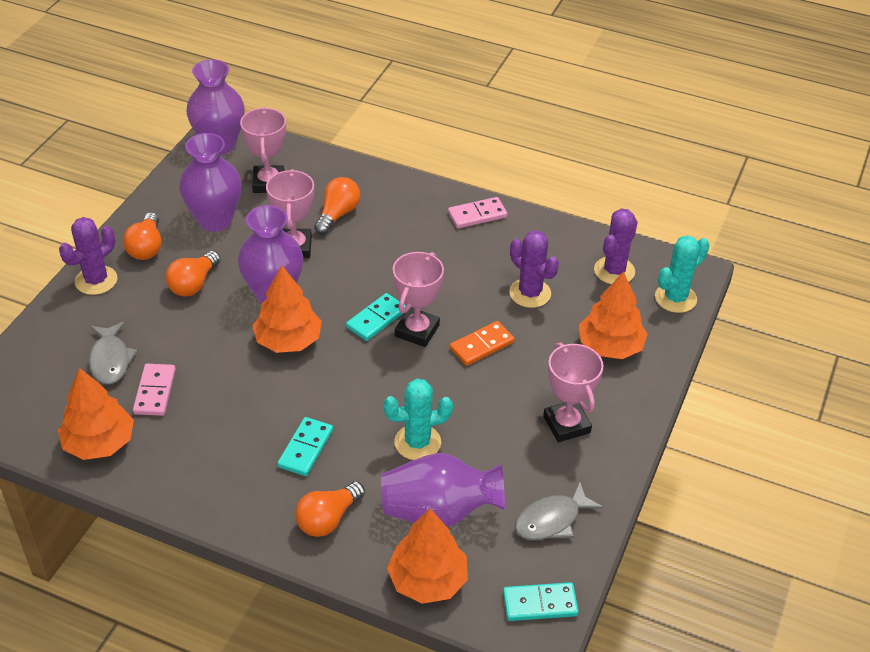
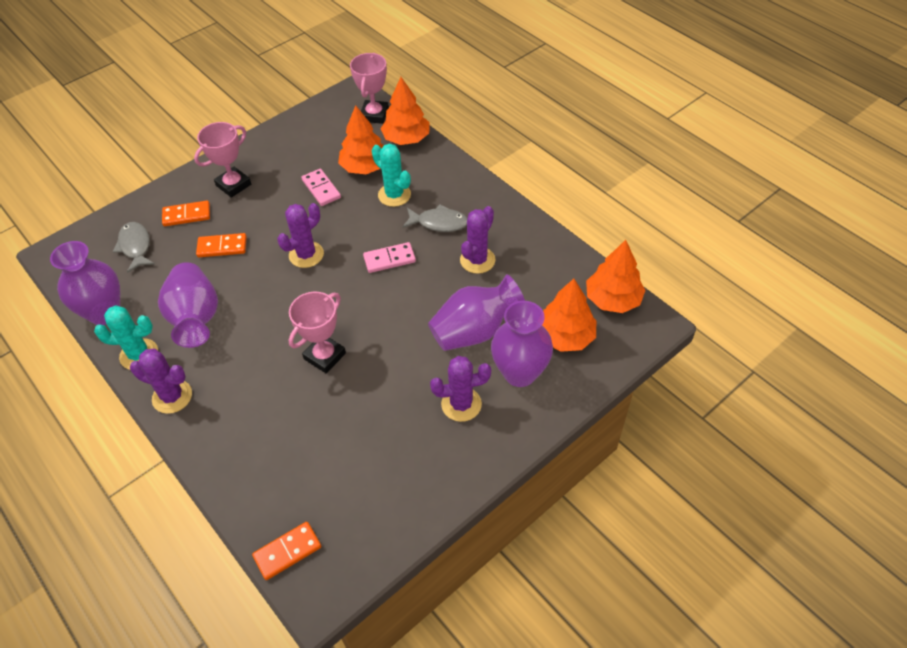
orange domino: [450,321,515,366] = 1 -> [162,201,210,226] [196,233,247,257] [252,522,321,580] = 3
orange light bulb: [123,212,161,260] [166,251,220,297] [295,481,365,537] [314,177,360,235] = 4 -> none = 0
pink trophy: [240,107,286,193] [266,169,314,258] [393,252,444,347] [543,342,603,442] = 4 -> [194,122,251,198] [289,292,346,373] [350,53,389,124] = 3
purple cactus: [59,217,117,295] [509,230,559,308] [594,208,638,284] = 3 -> [130,349,192,414] [277,203,324,268] [430,356,491,422] [460,206,496,274] = 4
turquoise domino: [277,417,333,476] [346,293,406,341] [503,582,579,621] = 3 -> none = 0

